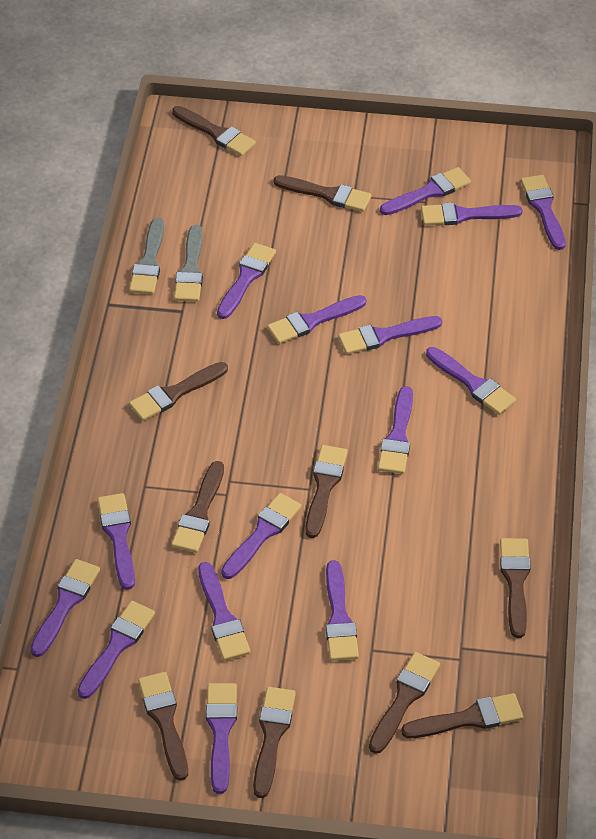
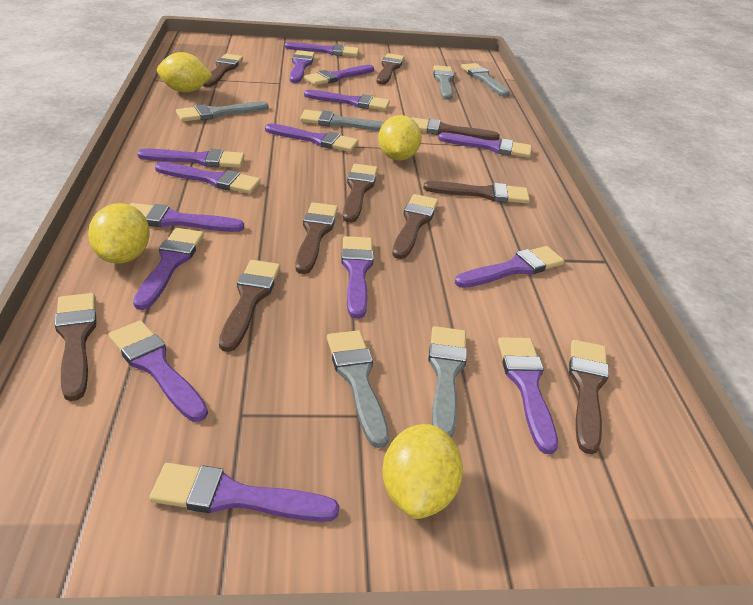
grey brush: [129,218,164,294] [174,225,203,302] = 2 -> [176,102,269,122] [300,110,384,131] [327,330,389,448] [428,326,467,438] [433,65,454,100] [461,63,510,97] = 6
yellow lemon: none = 0 -> [88,203,150,264] [157,52,212,93] [378,115,422,160] [382,424,463,519] = 4

